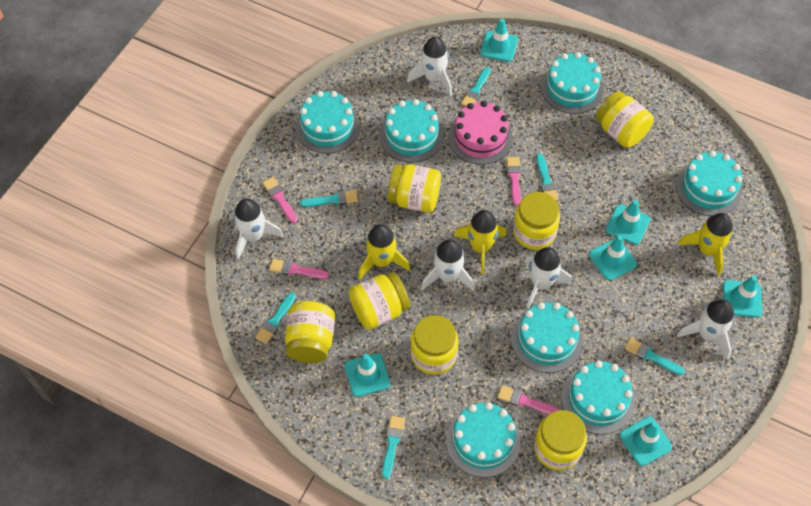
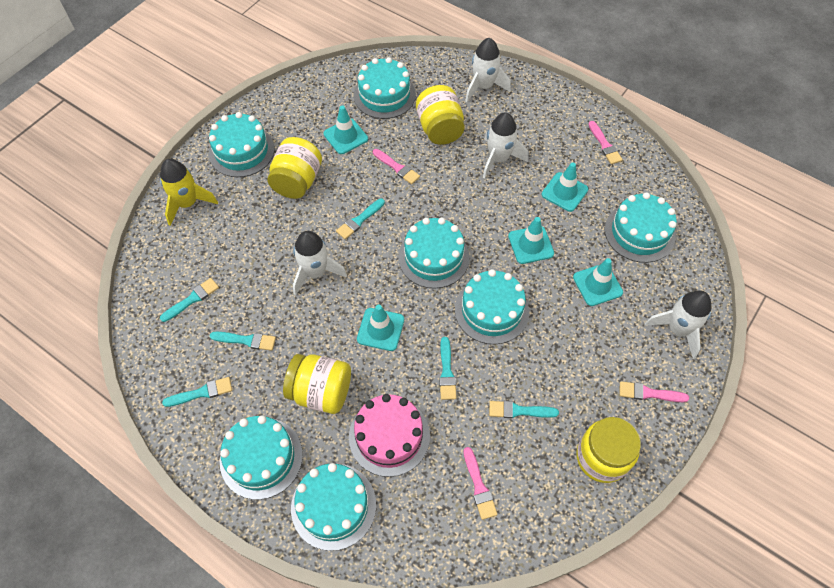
turquoise traffic cone: [344,353,391,397] [480,19,518,62] [589,236,637,281] [606,200,651,245] [620,417,672,466] [723,276,762,318] = 6 -> [323,106,368,154] [357,304,404,351] [508,217,554,264] [542,162,588,212] [573,258,623,306] = 5
white rocket: [233,198,283,260] [407,37,452,96] [421,239,475,291] [524,247,572,308] [677,299,734,359] = 5 -> [293,231,347,295] [465,38,511,102] [483,112,528,179] [645,290,712,359] = 4
yellow jar: [285,301,335,363] [349,272,410,330] [388,164,441,213] [410,315,459,374] [513,192,560,250] [534,410,587,470] [596,91,654,148] = 7 -> [267,137,322,199] [283,354,351,414] [416,85,465,145] [576,417,641,483] = 4
yellow rocket: [358,224,411,280] [454,210,506,274] [678,213,733,276] = 3 -> [160,159,218,226] = 1

